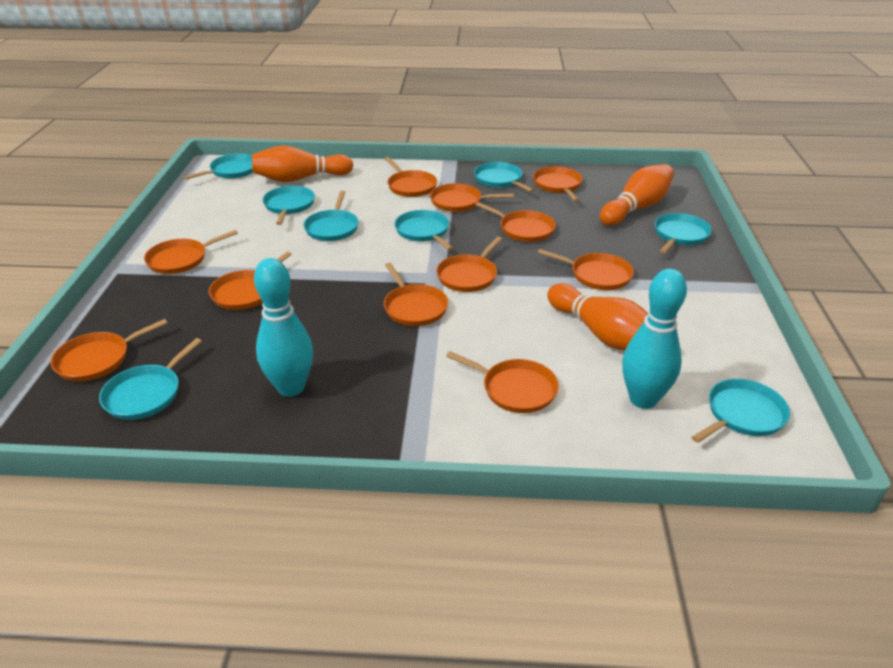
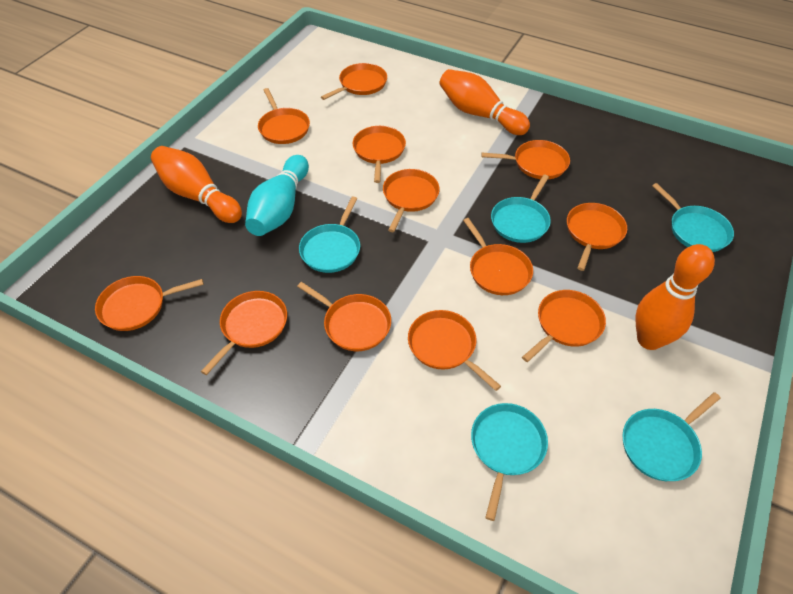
orange pan: [51,319,168,381] [144,230,238,274] [209,252,292,310] [384,263,448,326] [385,157,437,197] [430,183,514,212] [436,236,502,292] [446,351,559,413] [475,202,556,242] [533,167,583,202] [538,249,634,290] = 11 -> [95,276,204,331] [201,291,287,375] [258,88,310,144] [297,282,391,351] [321,63,387,100] [353,126,406,183] [383,169,440,232] [408,310,501,391] [463,218,533,295] [481,140,570,179] [522,290,606,362] [567,203,627,271] = 12
turquoise bowling pin: [254,258,313,397] [622,269,687,409] = 2 -> [245,155,309,236] = 1
turquoise pan: [99,338,202,420] [184,153,253,180] [262,186,315,225] [303,191,359,241] [394,210,453,251] [474,162,534,192] [655,213,712,253] [692,379,790,443] = 8 -> [299,197,360,273] [471,403,548,521] [491,174,551,243] [622,392,721,481] [652,183,734,252] = 5

